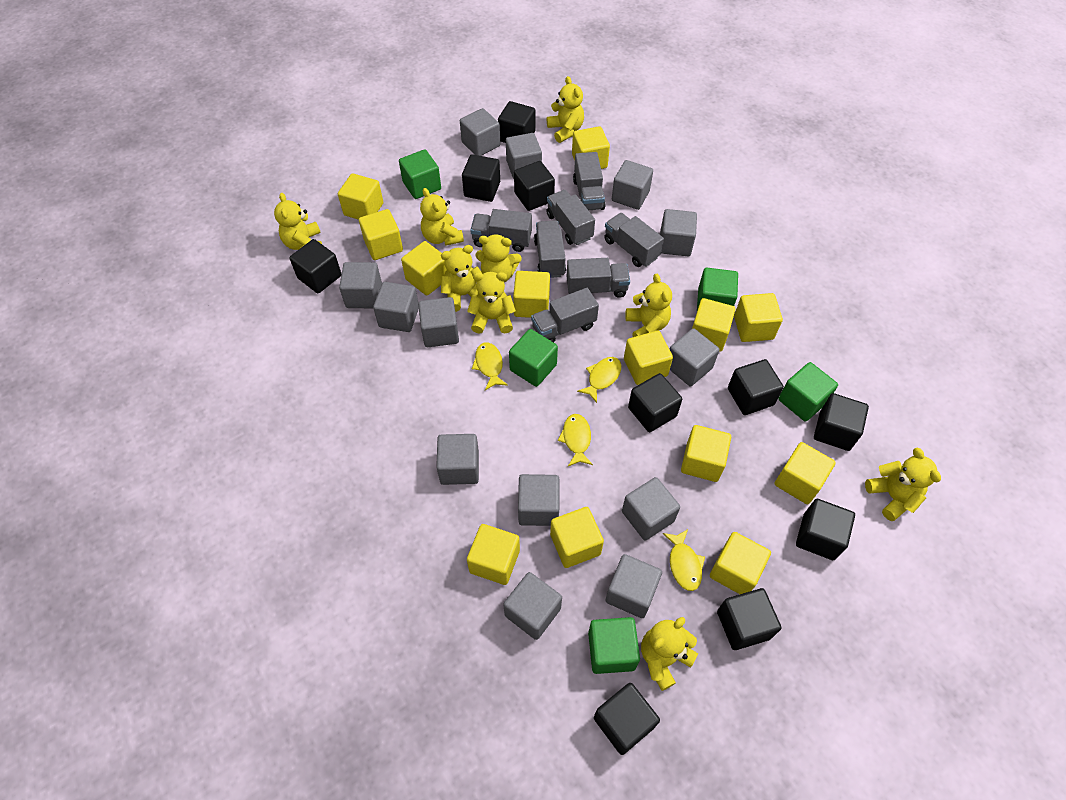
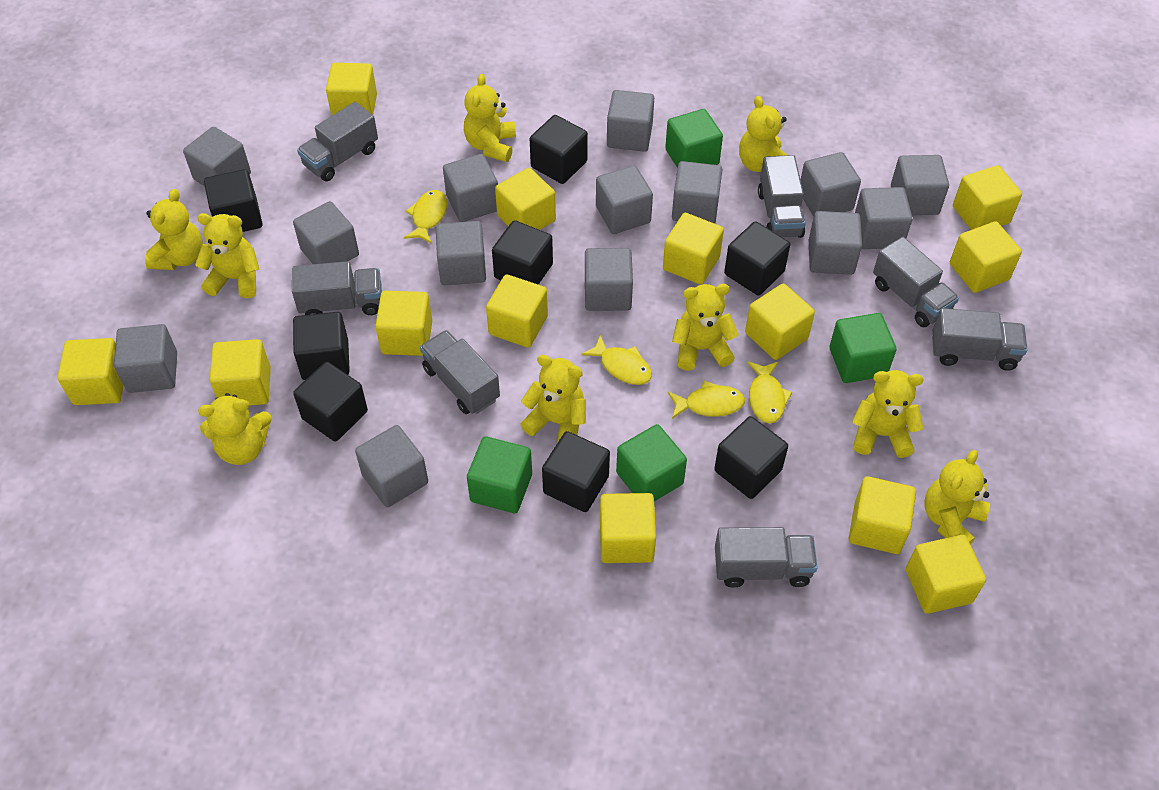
black cube: [289,239,341,293] [462,154,500,202] [498,101,535,143] [514,161,555,211] [594,683,660,755] [628,373,682,432] [717,588,781,650] [728,359,784,415] [796,499,855,560] [814,393,869,451] = 10 -> [204,169,263,232] [293,312,350,380] [293,362,368,441] [492,220,553,285] [530,115,588,184] [542,431,610,512] [714,416,788,499] [724,221,790,295] = 8
green cube: [399,149,441,199] [509,329,558,387] [588,617,640,674] [697,268,738,310] [778,362,838,422] = 5 -> [467,436,532,513] [616,424,687,501] [665,109,723,168] [829,313,897,383] = 4
grey cube: [339,262,382,308] [373,282,419,332] [418,297,459,347] [436,434,479,485] [460,108,500,156] [503,572,562,640] [506,133,542,179] [518,474,559,526] [605,554,662,618] [612,160,653,210] [622,477,680,541] [660,209,697,256] [670,328,719,386] = 13 -> [114,324,177,393] [183,127,251,186] [293,201,359,264] [355,425,428,507] [436,221,486,285] [443,154,498,222] [585,248,633,311] [596,165,653,234] [607,90,654,152] [672,161,723,224] [801,152,861,217] [809,211,862,275] [855,187,913,249] [891,155,949,215] = 14

